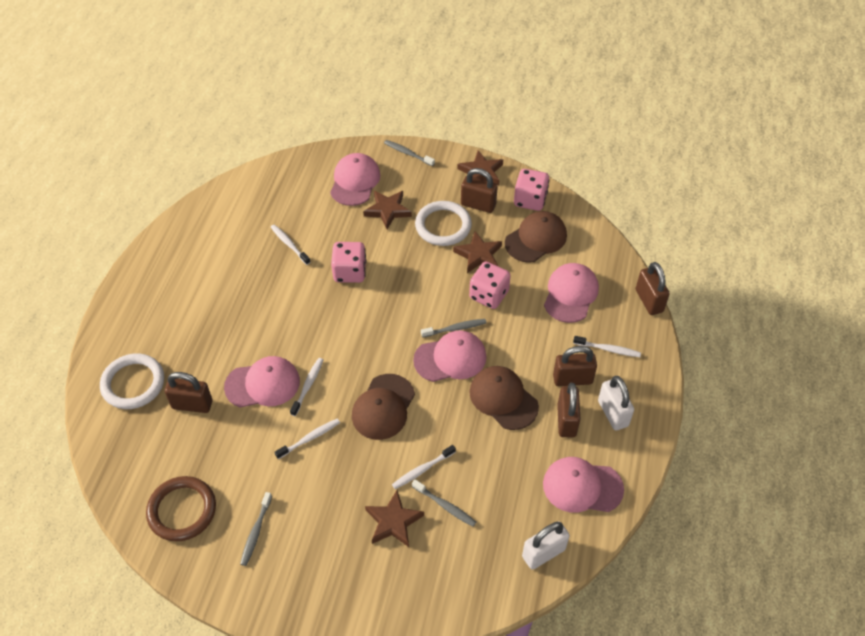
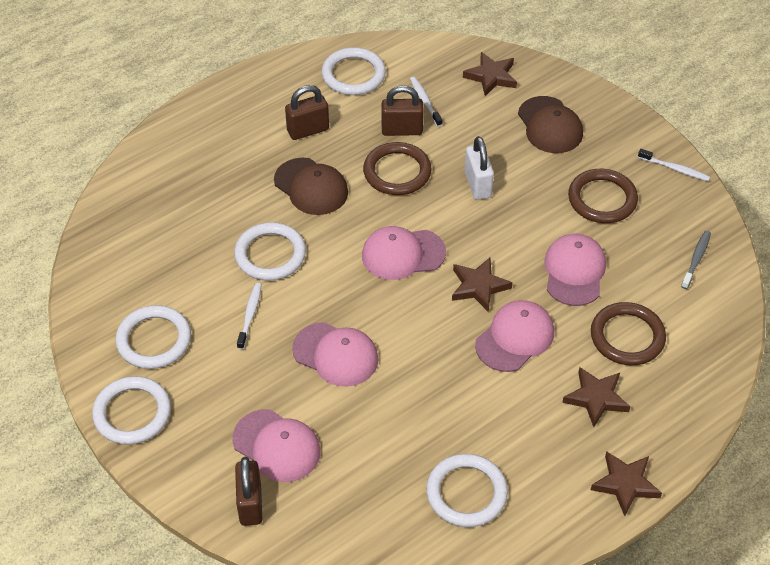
brown cap: [352,374,415,440] [469,366,539,430] [505,211,567,263] = 3 -> [274,158,348,215] [518,96,583,153] = 2
brown padlock: [165,372,212,413] [461,168,498,213] [553,346,597,386] [557,383,581,438] [636,262,670,315] = 5 -> [235,457,262,526] [285,85,329,140] [381,85,424,136] = 3
brown ring: [146,476,216,541] = 1 -> [363,142,432,195] [568,169,638,223] [591,302,666,365] = 3
grey toothbrush: [240,492,272,566] [384,140,435,166] [412,479,476,527] [421,319,486,338] = 4 -> [681,231,711,289] = 1
pink dice: [331,242,366,283] [469,261,511,309] [514,169,549,211] = 3 -> none = 0
white padlock: [522,521,570,570] [598,376,634,431] = 2 -> [465,136,494,200] = 1
white ring: [100,353,164,409] [415,201,472,246] = 2 -> [92,376,171,445] [115,305,191,369] [234,222,306,281] [322,47,386,95] [426,454,508,527] = 5
white toothbrush: [271,225,310,265] [274,419,340,459] [290,358,323,416] [392,445,456,489] [573,336,641,357] = 5 -> [237,283,262,350] [410,77,443,127] [638,149,710,181] = 3

